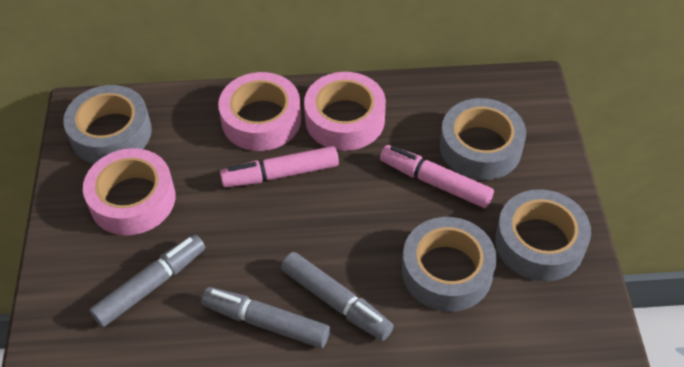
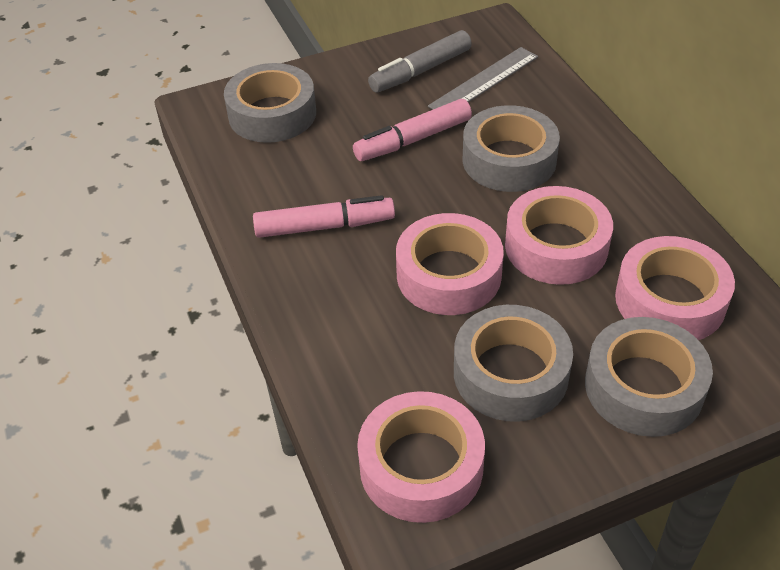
grey marker: [89,234,205,327] [201,287,330,348] [281,252,394,341] = 3 -> [368,30,472,93] = 1
grey ruler: none = 0 -> [428,47,538,110] = 1
pink tape: [83,148,175,235] [218,72,301,151] [304,72,386,151] = 3 -> [357,391,485,523] [396,213,504,315] [505,186,613,285] [615,236,735,340] = 4

